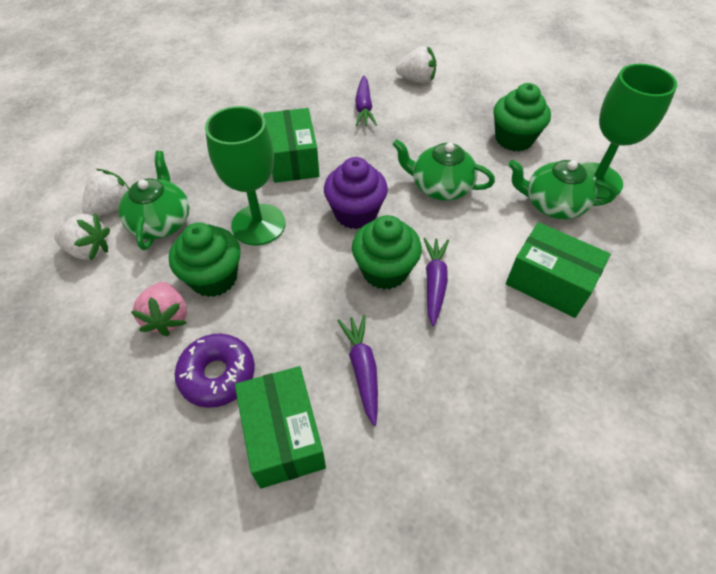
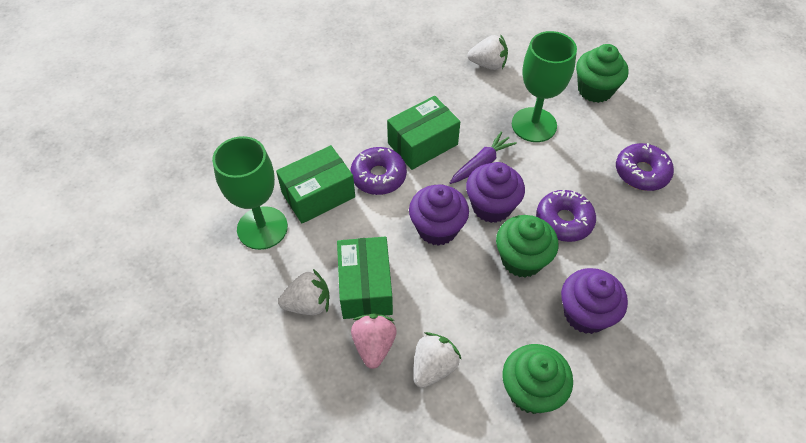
green teapot: [118,151,189,250] [392,139,495,201] [508,160,616,219] = 3 -> none = 0
purple carrot: [337,315,378,426] [355,75,377,126] [423,238,449,326] = 3 -> [450,132,517,184] = 1
purple cupcake: [324,157,388,229] = 1 -> [409,184,469,246] [466,162,525,223] [561,268,628,334] = 3
purple donut: [175,334,255,408] = 1 -> [351,147,407,195] [536,189,596,242] [616,143,674,191] = 3

